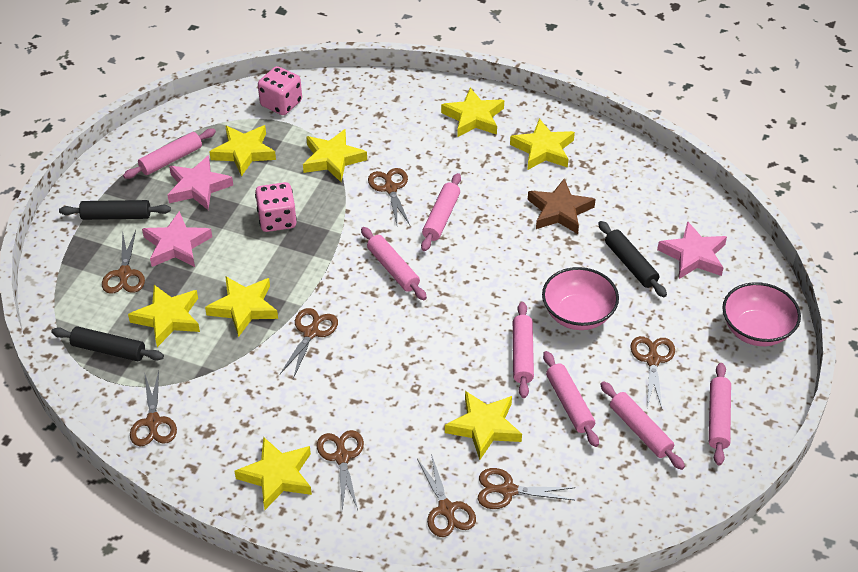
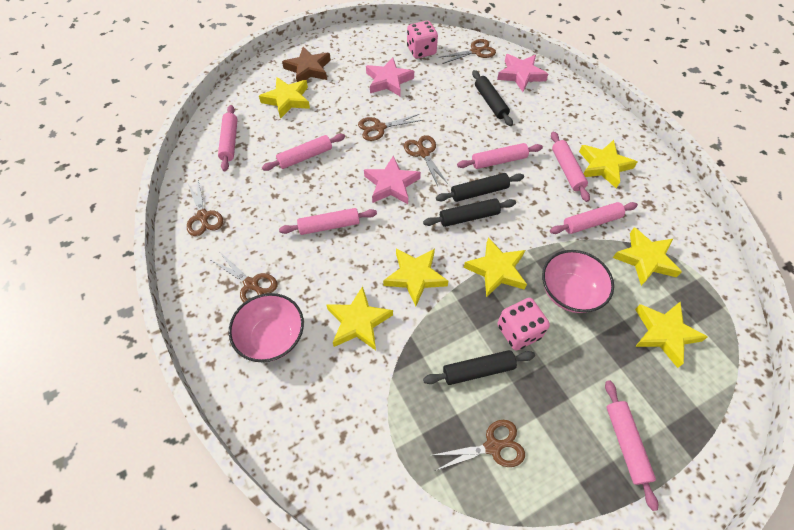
black rolling pin: [51,326,164,361] [59,200,171,220] [598,221,667,297] = 3 -> [423,198,516,227] [423,350,535,385] [436,173,524,202] [472,70,513,126] = 4
brown scissors: [102,230,145,294] [130,371,177,446] [280,308,338,379] [317,430,364,511] [368,168,410,225] [417,454,476,537] [478,468,575,509] [630,336,675,408] = 8 -> [187,180,223,236] [211,252,278,303] [358,114,423,141] [404,135,448,186] [433,420,525,471] [439,39,496,64] = 6
yellow star: [128,285,200,347] [205,276,278,337] [209,125,276,177] [234,437,312,510] [303,129,367,182] [441,88,504,137] [445,391,522,460] [510,119,575,170] = 8 -> [259,77,310,119] [326,286,393,351] [383,248,448,306] [464,238,527,297] [579,140,637,188] [613,227,682,286] [635,302,708,368] = 7

